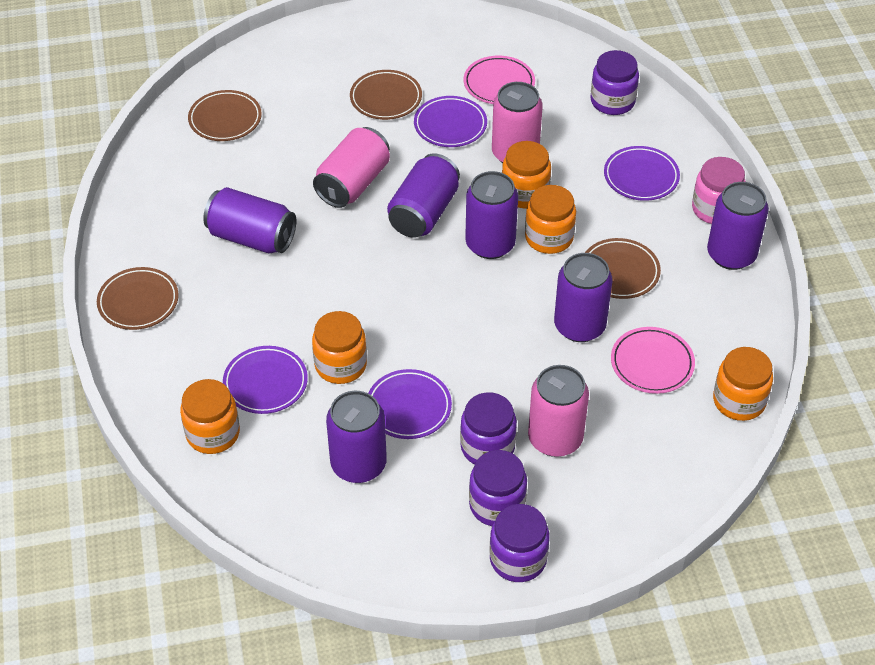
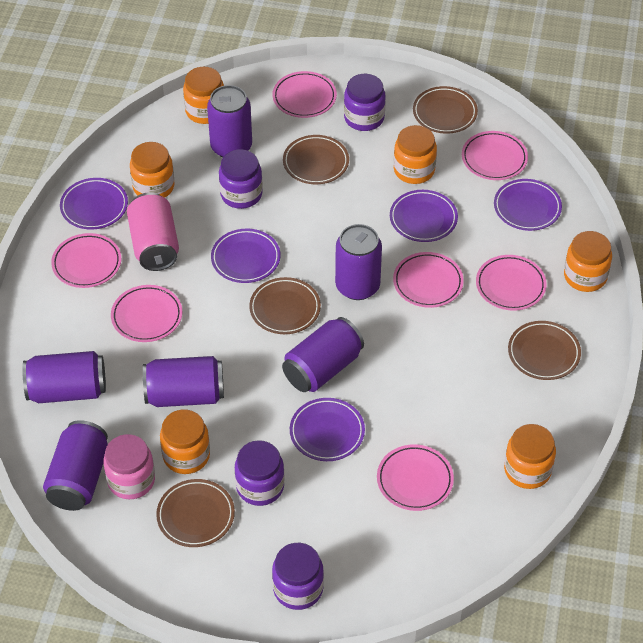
brown plate: [97,267,179,330] [188,90,262,141] [350,70,422,120] [585,238,661,299] = 4 -> [156,479,235,547] [249,277,321,334] [283,135,349,184] [413,86,478,134] [508,321,581,380] = 5
orange jar: [180,379,240,454] [312,311,367,384] [502,141,551,208] [525,185,576,254] [713,347,773,421] = 5 -> [130,142,174,198] [160,409,210,474] [183,67,224,124] [394,125,437,184] [504,424,556,489] [564,231,612,292] = 6
pink can: [313,127,390,208] [492,82,543,163] [528,365,589,457] = 3 -> [127,192,179,271] = 1
pink plate: [464,56,535,104] [611,327,695,394] = 2 -> [51,233,121,288] [111,285,182,342] [272,71,337,118] [377,444,454,511] [393,252,464,308] [462,131,528,180] [476,255,547,311] = 7
purple plate: [223,346,308,414] [368,369,452,439] [414,96,487,147] [604,146,680,201] = 4 -> [60,178,128,230] [211,229,281,283] [290,398,365,461] [390,190,458,242] [494,179,562,231] = 5

